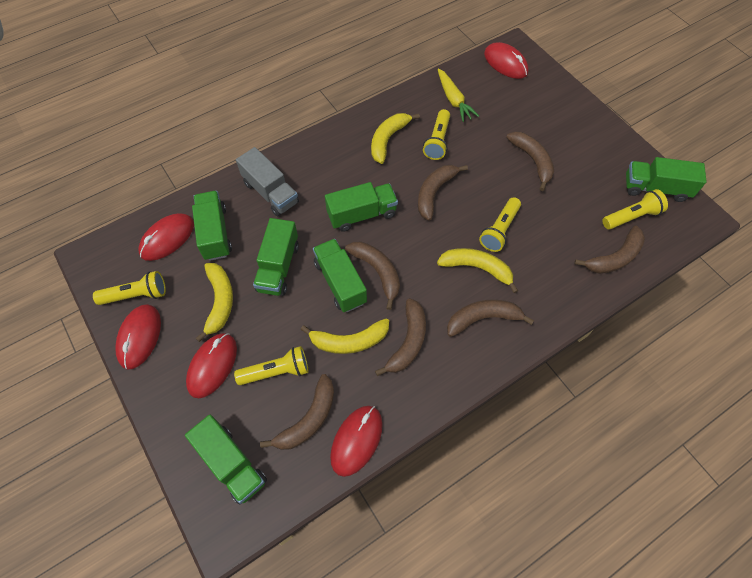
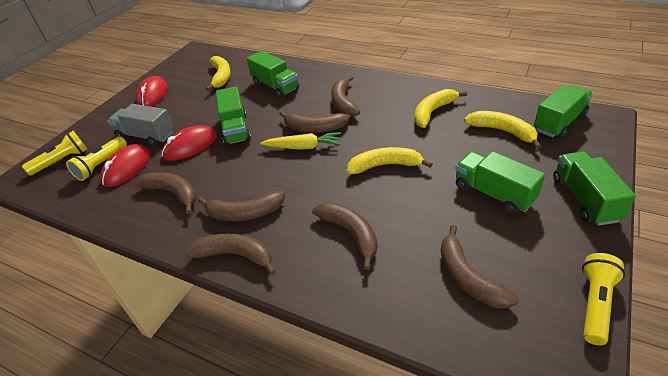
green truck: [185,415,267,505] [192,191,232,261] [253,218,299,296] [313,239,367,312] [325,182,398,232] [626,157,707,202] = 6 -> [216,86,251,146] [247,51,299,98] [455,151,545,214] [534,85,593,138] [553,151,636,226] = 5
red mouse: [115,304,161,369] [138,213,194,261] [186,333,237,398] [330,406,383,477] [484,42,529,79] = 5 -> [100,144,150,187] [136,76,168,107] [162,125,217,161] = 3
yellow flashlight: [93,271,166,305] [234,346,308,385] [423,109,450,160] [479,197,521,252] [602,189,668,229] = 5 -> [22,131,87,176] [66,136,127,181] [582,253,625,345] = 3

